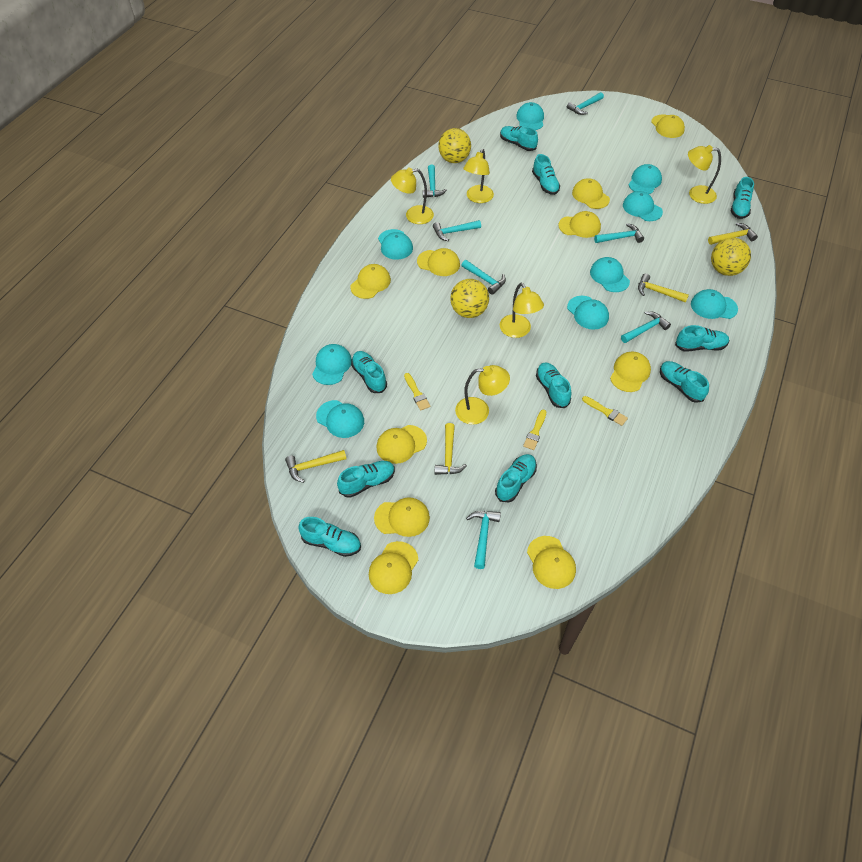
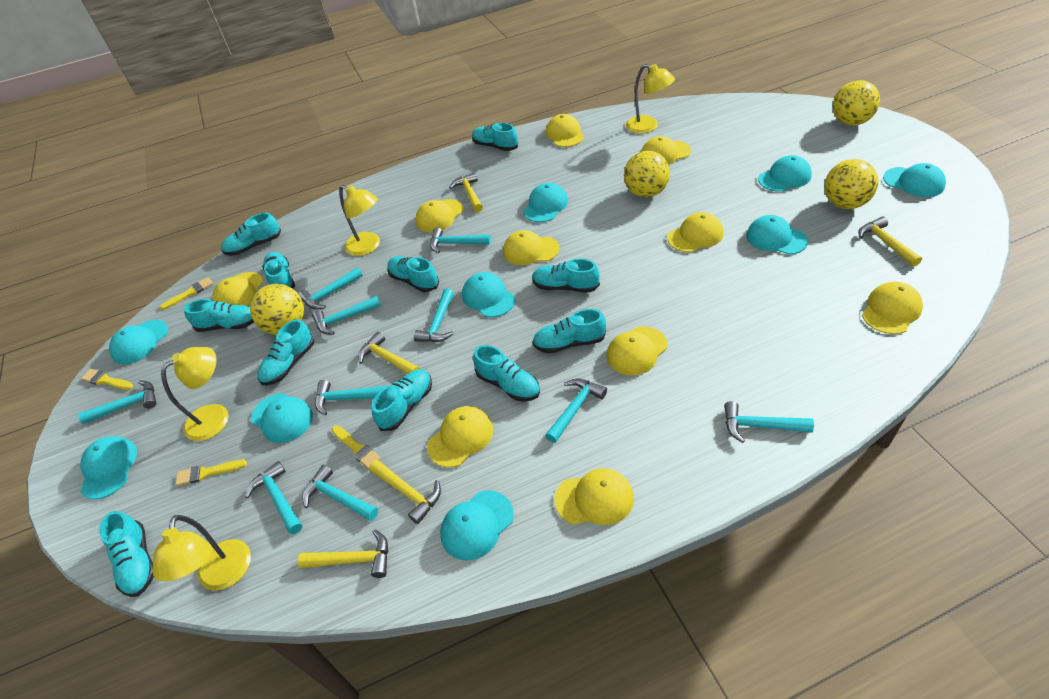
turquoise hammer: [423,165,447,198] [433,220,481,241] [461,260,506,295] [466,511,501,569] [567,92,604,115] [594,223,644,243] [621,311,671,343] = 7 -> [78,380,156,424] [245,461,302,535] [298,267,363,310] [302,465,378,521] [312,296,381,335] [315,380,388,415] [414,289,454,342] [430,227,491,253] [545,379,607,443] [724,401,814,443] = 10
turquoise shoe: [298,517,361,557] [337,461,395,498] [351,351,387,393] [495,454,537,502] [500,126,538,151] [532,154,560,195] [536,363,571,408] [660,361,709,403] [675,325,729,352] [731,177,754,219] = 10 -> [99,511,154,597] [184,299,254,332] [221,213,281,256] [257,319,314,385] [262,252,295,289] [372,369,432,431] [387,256,439,292] [472,123,518,151] [473,345,540,401] [532,259,600,293] [532,309,606,353] = 11
yellow ball: [438,128,471,163] [450,279,489,318] [711,238,751,276] = 3 -> [250,284,304,335] [624,151,670,198] [824,159,878,209] [833,80,880,126] = 4
yellow brush: [404,373,430,411] [523,409,546,450] [582,396,628,426] = 3 -> [81,369,133,390] [160,277,213,310] [175,459,247,486] [332,425,381,469] = 4
yellow hammer: [285,450,347,483] [434,423,467,475] [638,273,689,303] [708,223,758,245] = 4 -> [298,529,388,578] [358,332,420,374] [369,460,441,524] [449,172,483,212] [858,217,922,267] = 5
yellow lamp: [391,168,434,224] [455,365,510,425] [463,149,494,203] [500,283,544,338] [688,145,721,204] = 5 -> [153,515,251,590] [161,347,229,441] [339,185,380,256] [626,64,675,134] = 4

